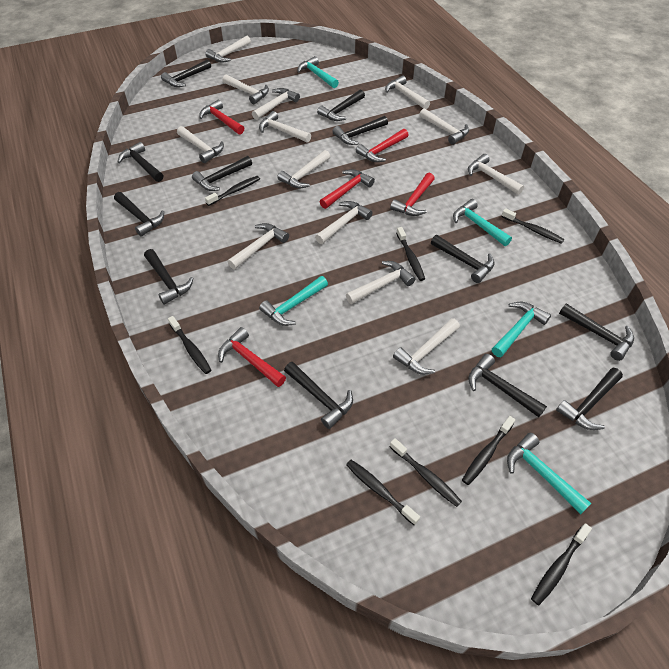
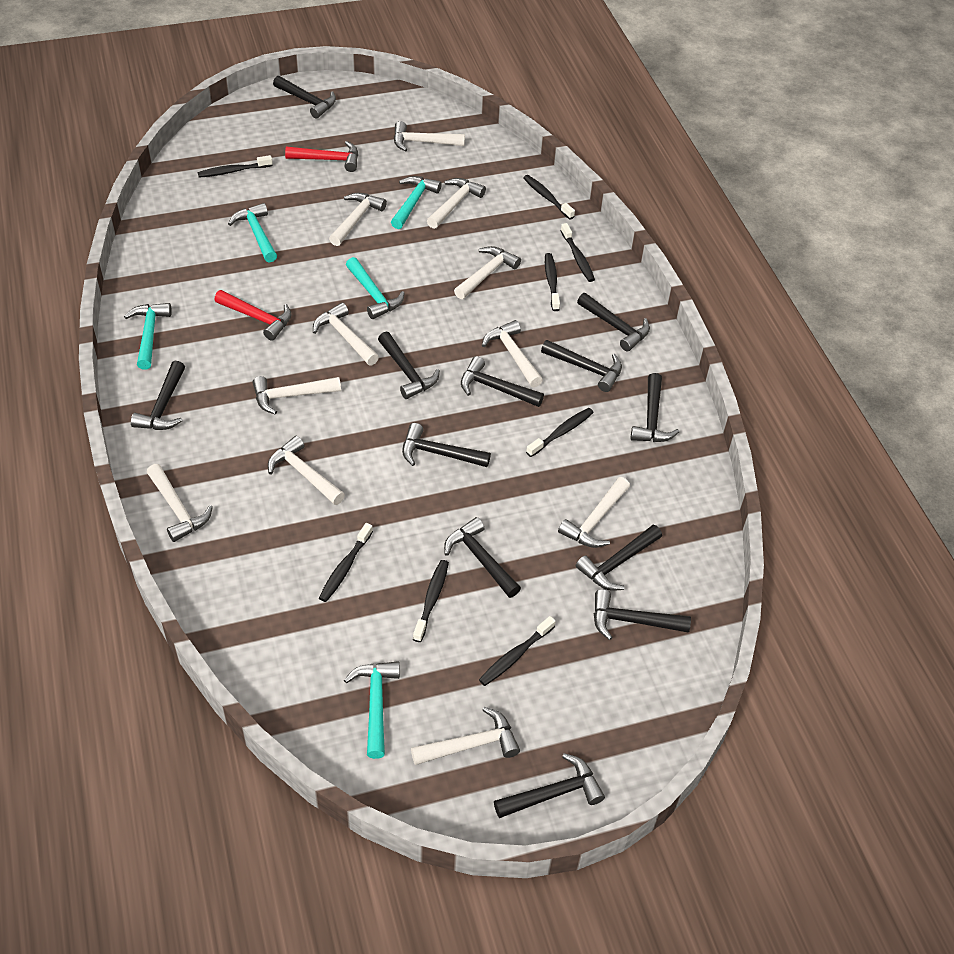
red hammer: [199,100,244,135] [218,327,286,387] [320,169,375,209] [356,129,408,162] [390,173,435,216] = 5 -> [214,290,291,340] [285,141,358,172] = 2
white hammer: [177,126,224,163] [205,36,251,63] [222,75,269,104] [227,223,289,269] [252,88,300,120] [259,111,311,143] [277,150,331,188] [315,201,373,244] [346,261,415,304] [385,76,430,109] [393,318,460,374] [419,108,469,145] [468,154,524,195] = 13 -> [147,464,213,542] [252,376,341,415] [268,436,345,505] [313,303,379,366] [329,193,387,246] [394,121,465,152] [411,707,520,765] [427,178,486,229] [454,246,521,299] [482,320,543,387] [558,477,630,548] = 11

